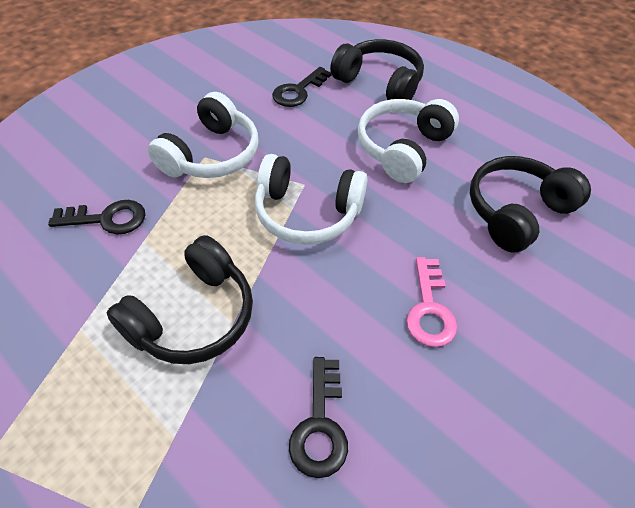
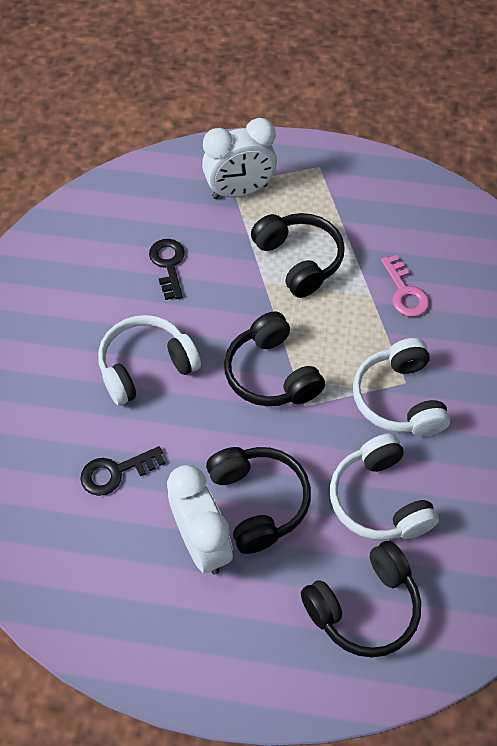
black headphones: [107,235,253,364] [330,39,424,100] [470,156,591,253] = 3 -> [206,447,311,554] [224,311,325,406] [251,213,345,298] [301,541,421,658] = 4
black key: [48,200,145,235] [272,67,331,107] [289,357,348,478] = 3 -> [80,446,165,496] [149,239,185,300] = 2
white clock: none = 0 -> [167,465,233,574] [202,118,277,199] = 2

